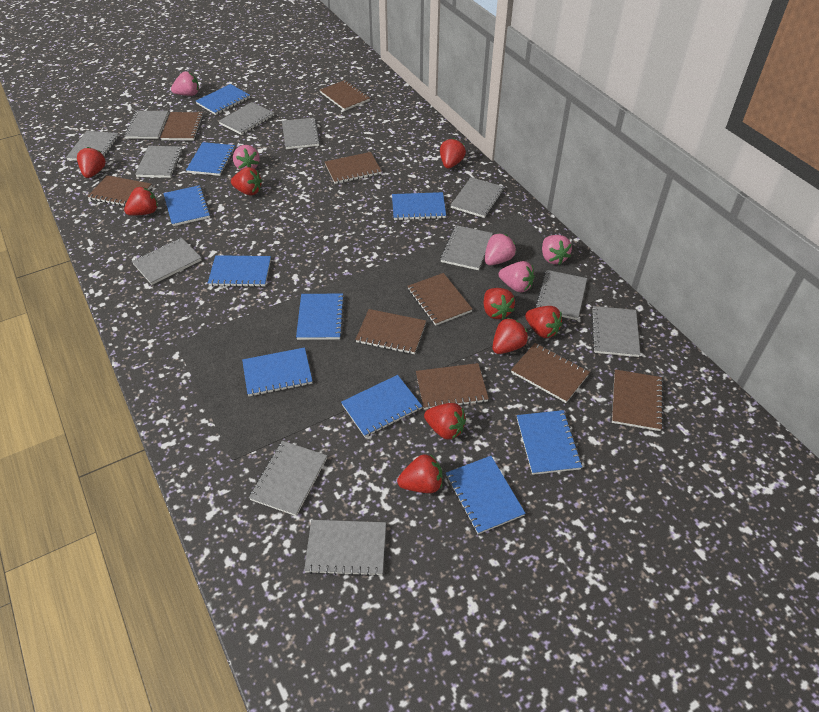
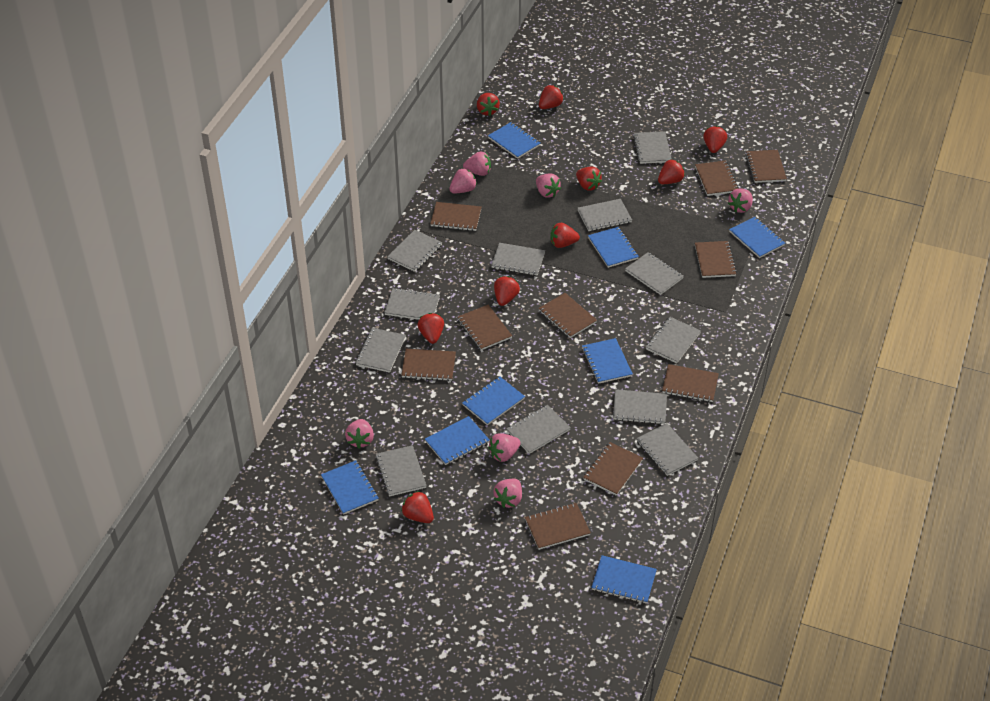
blue notebook: [163,185,211,226] [186,142,235,176] [196,84,250,115] [208,255,271,287] [242,347,312,396] [296,294,345,340] [341,375,422,437] [392,192,446,220] [446,456,526,534] [517,410,582,475] = 10 -> [321,460,379,515] [425,416,489,465] [462,376,525,425] [488,122,540,159] [582,338,633,384] [588,227,639,268] [591,555,657,604] [729,217,785,258] = 8
brown notebook: [87,175,152,206] [160,112,204,140] [320,80,370,111] [325,152,382,184] [355,309,426,354] [408,273,472,326] [416,363,489,410] [511,343,590,403] [612,369,664,431] = 9 -> [401,349,456,381] [430,202,482,231] [458,305,512,350] [525,503,591,550] [538,293,597,338] [583,442,643,496] [662,364,719,402] [695,161,739,196] [695,241,737,278] [746,150,787,183] = 10
pink strawberry: [171,71,199,96] [233,145,260,170] [485,233,516,266] [498,261,535,293] [542,235,572,265] = 5 -> [345,419,374,449] [449,168,477,194] [463,151,491,176] [488,433,521,462] [494,479,522,508] [536,174,561,198] [728,188,753,213] = 7

